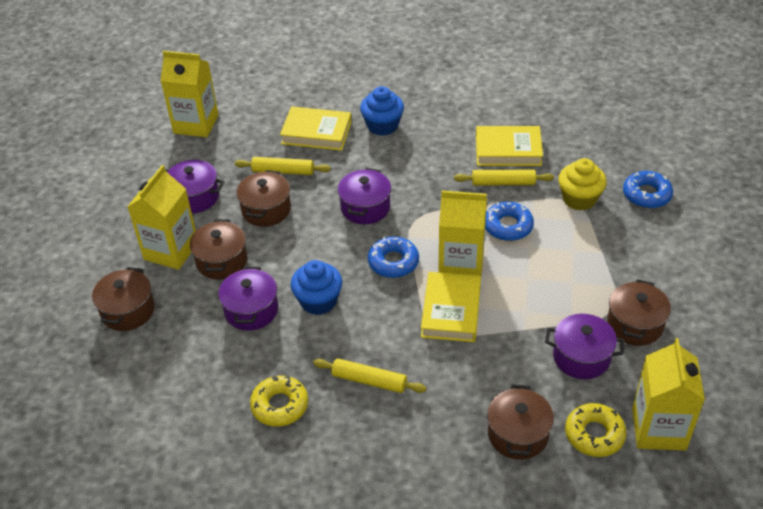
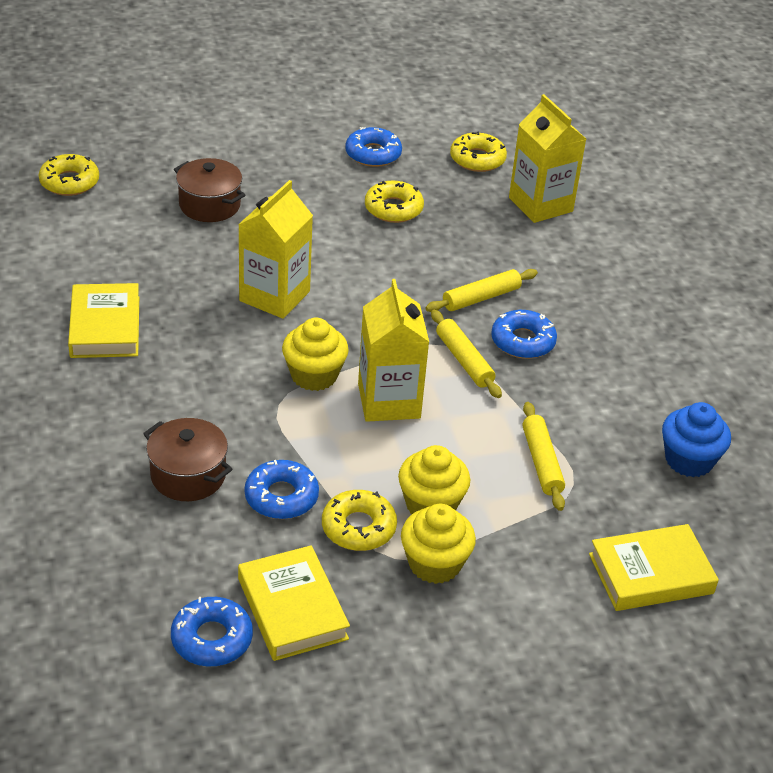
blue cupcake: [291,260,342,315] [360,86,404,136] = 2 -> [662,402,731,477] = 1
blue donut: [368,237,419,278] [485,202,534,241] [623,171,673,208] = 3 -> [171,597,253,667] [244,460,319,519] [345,127,402,167] [491,310,557,359] = 4
brown pot: [92,267,155,331] [190,220,247,280] [237,170,291,227] [487,384,554,460] [607,279,671,346] = 5 -> [143,418,233,501] [174,158,246,222] = 2
purple pot: [165,160,225,213] [218,267,278,331] [338,168,391,224] [545,314,625,379] = 4 -> none = 0
yellow carton: [127,165,196,270] [161,51,219,137] [438,191,487,276] [632,338,705,451] = 4 -> [238,180,313,319] [358,279,429,422] [509,94,586,223] = 3
yellow cupcake: [558,158,607,211] = 1 -> [282,318,349,391] [398,445,470,514] [401,504,476,584] = 3
yellow donut: [250,376,308,427] [565,403,626,457] = 2 -> [39,154,99,196] [322,490,397,551] [365,180,424,223] [450,132,507,172] = 4

